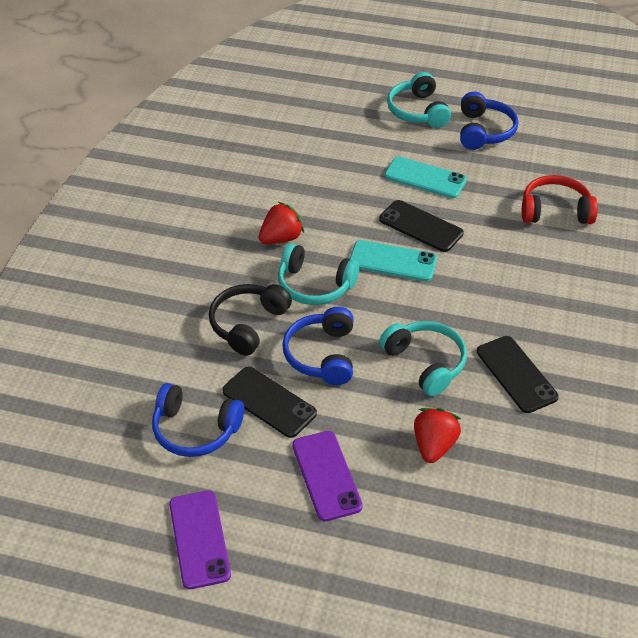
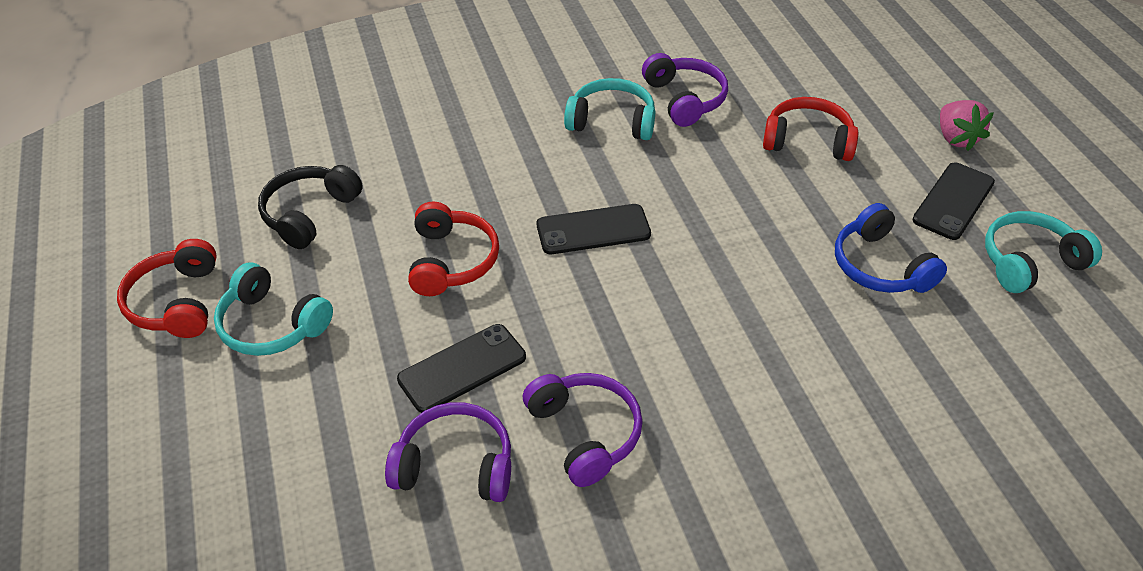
blue headphones: [152,383,244,457] [282,307,353,385] [460,92,518,150] = 3 -> [835,203,947,293] = 1
pink strawberry: none = 0 -> [940,100,994,151] = 1
purple headphones: none = 0 -> [385,402,511,502] [523,373,643,487] [642,53,728,127] = 3
purple phone: [169,491,231,589] [292,431,363,522] = 2 -> none = 0
red headphones: [522,175,598,224] = 1 -> [117,239,217,338] [408,201,499,296] [763,97,858,161] = 3
red strawberry: [259,202,304,244] [414,408,461,463] = 2 -> none = 0
turquoise phone: [350,240,437,282] [384,157,467,198] = 2 -> none = 0

